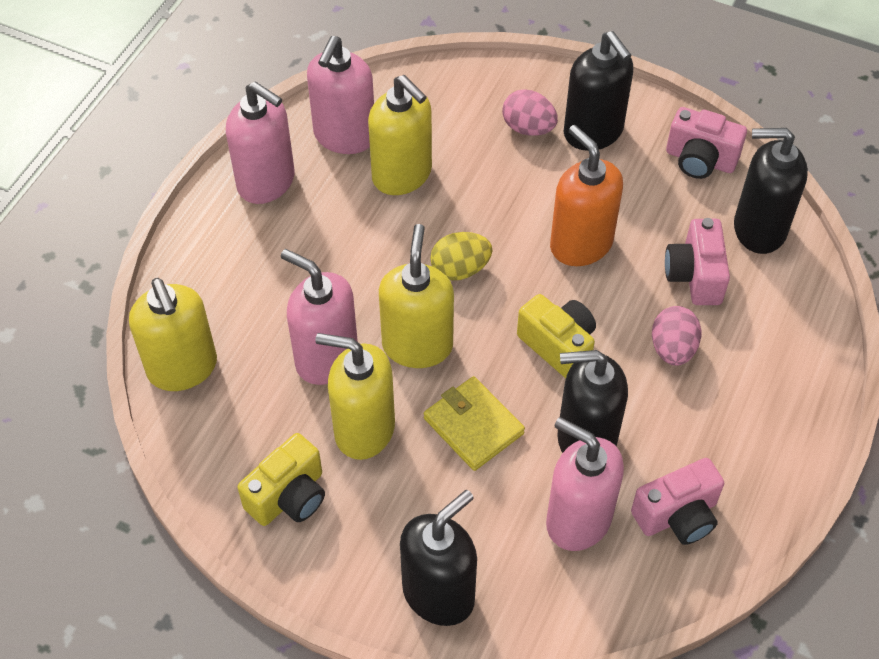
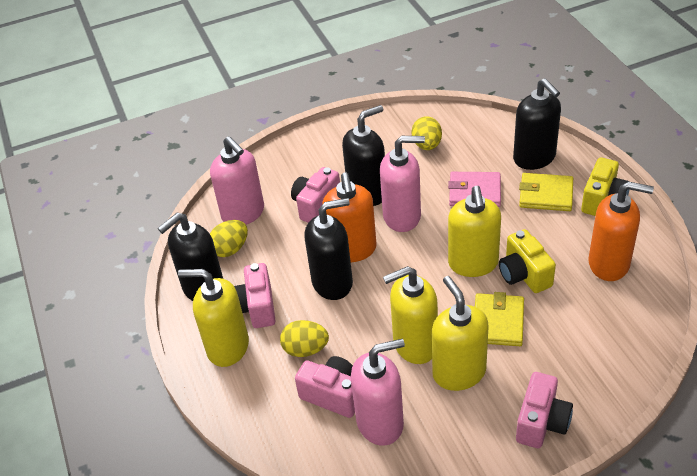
orange soap dispenser: [550,125,623,266] = 1 -> [322,172,377,262] [588,181,654,281] = 2
pink camera: [631,458,724,545] [665,218,730,305] [666,107,747,179] = 3 -> [234,263,276,328] [291,167,340,223] [295,356,355,418] [516,372,573,448] = 4
pink egg: [502,89,558,135] [652,306,701,366] = 2 -> none = 0
pink soap dispenser: [226,82,295,204] [281,249,358,385] [307,36,374,154] [546,417,624,551] = 4 -> [210,136,264,225] [351,339,405,446] [380,136,425,232] = 3
pink wallet: none = 0 -> [448,172,501,207] = 1
yellow egg: [430,232,492,281] = 1 -> [210,220,248,257] [280,320,329,357] [411,116,442,150] = 3
yellow wallet: [424,376,525,471] = 1 -> [475,292,524,346] [519,173,573,211] = 2

